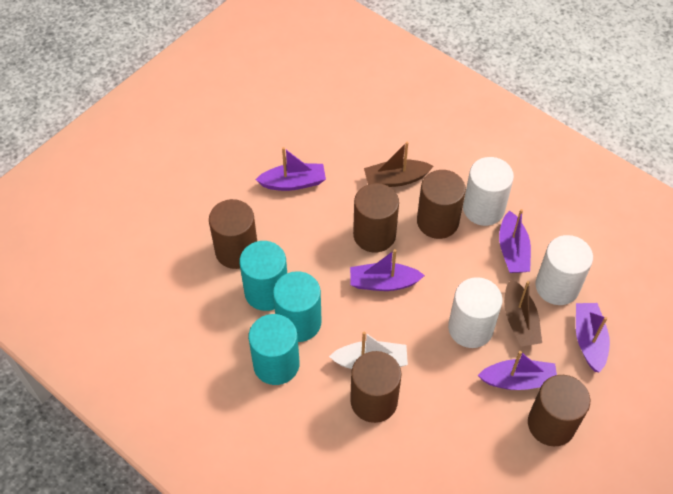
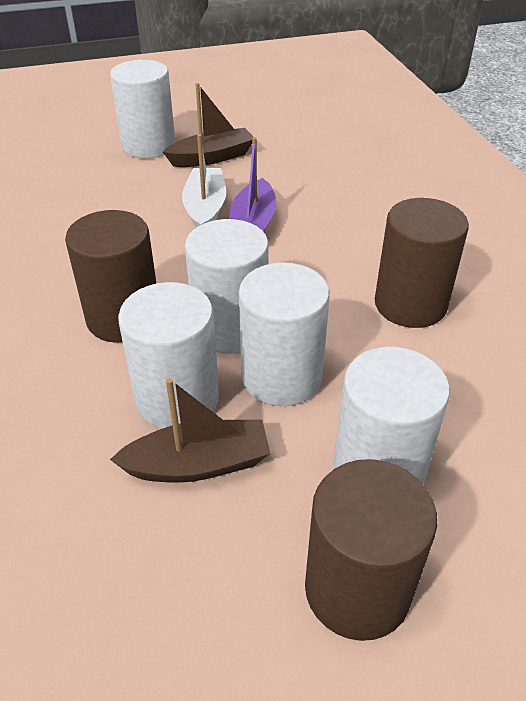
brown cylinder: [209,199,257,269] [350,351,402,423] [353,183,399,253] [417,170,466,239] [528,375,590,446] = 5 -> [65,210,156,343] [305,459,437,641] [375,198,469,328] = 3
purple boat: [255,147,326,191] [350,249,425,291] [478,351,557,390] [499,209,531,273] [576,303,610,373] = 5 -> [229,137,277,232] = 1
turquoise cylinder: [239,241,287,311] [248,314,300,385] [273,271,322,342] = 3 -> none = 0
white cylinder: [448,277,503,348] [463,157,514,226] [535,235,593,305] = 3 -> [110,60,175,159] [118,282,219,429] [185,219,269,354] [239,263,330,406] [333,347,450,485] = 5

